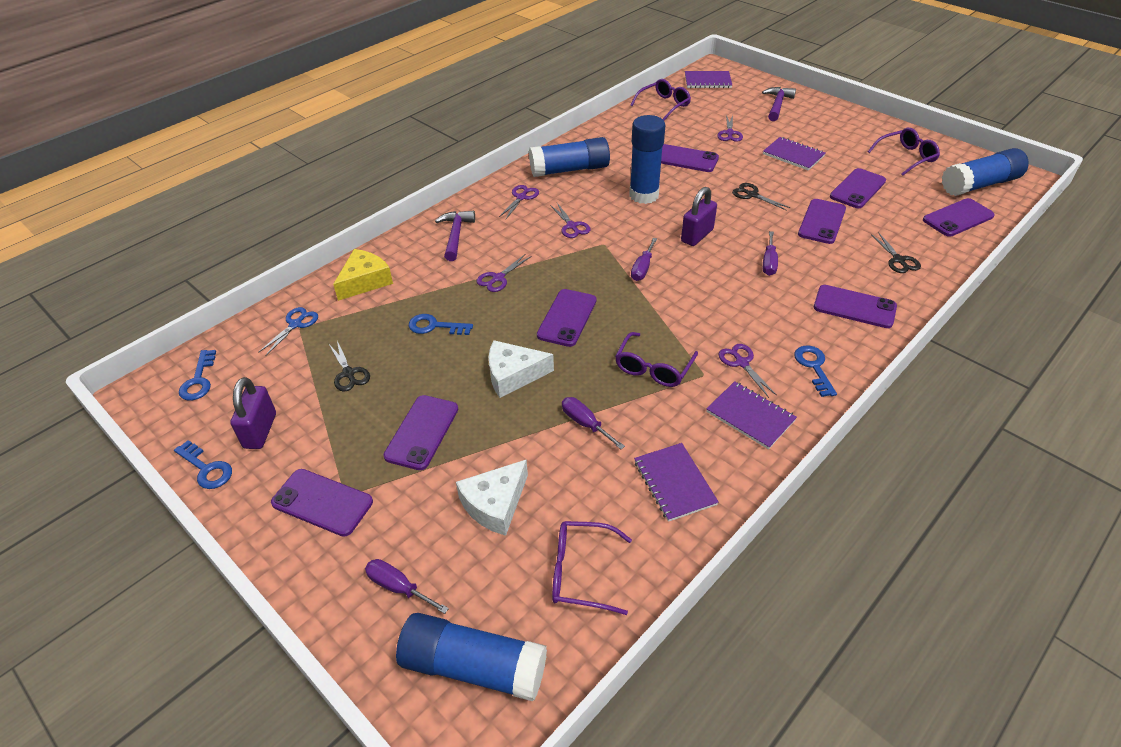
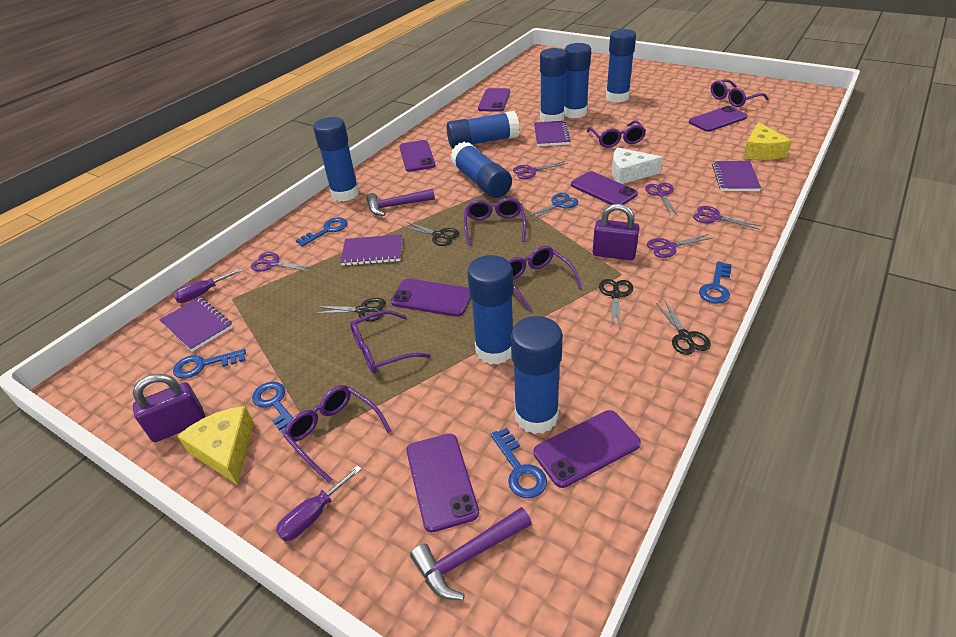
black scissors: [328,341,370,392] [732,183,791,211] [871,232,921,273] = 3 -> [314,298,386,321] [402,222,460,246] [599,279,633,329] [656,301,711,355] = 4
blue glue stick: [396,613,547,701] [529,137,610,177] [629,115,666,204] [942,148,1029,196] = 4 -> [313,117,359,201] [447,111,519,149] [450,142,512,198] [467,255,513,365] [511,316,563,434] [540,48,567,122] [564,43,591,118] [606,29,636,103] = 8
blue key: [174,440,232,489] [179,350,216,400] [409,314,473,335] [794,345,837,397] = 4 -> [173,349,246,379] [252,382,293,435] [296,218,347,247] [491,428,547,498] [699,261,732,304] = 5
purple glasses: [552,521,632,615] [615,332,698,387] [630,79,691,121] [868,128,940,176] = 4 -> [283,385,391,483] [350,310,431,374] [464,198,526,246] [508,246,582,311] [587,120,646,148] [711,79,768,107] = 6
purple phone: [271,469,373,537] [383,395,458,470] [537,289,596,347] [661,144,719,172] [798,199,846,244] [814,285,897,328] [830,168,886,208] [923,198,995,237] = 8 -> [391,279,471,317] [399,140,436,172] [406,434,479,533] [478,88,510,112] [534,410,641,488] [571,171,638,205] [689,106,748,132] = 7
purple screwdriver: [365,559,449,614] [562,397,625,449] [631,238,657,281] [763,231,778,276] = 4 -> [173,268,243,303] [276,465,362,541] = 2
white cheese: [456,459,528,536] [489,340,554,398] = 2 -> [612,147,663,184] = 1
yellow cheese: [333,249,393,301] = 1 -> [177,406,254,485] [743,122,792,160] = 2

